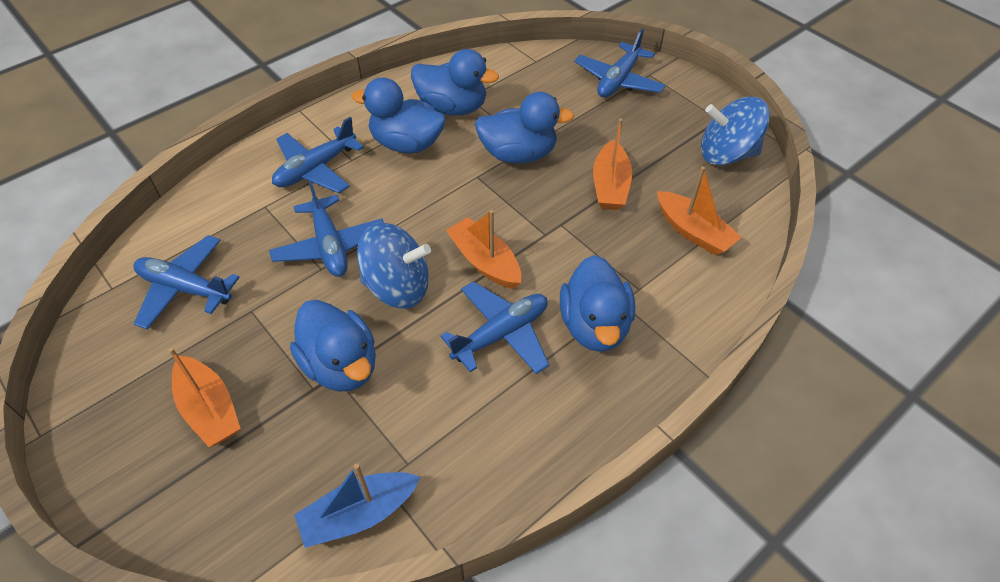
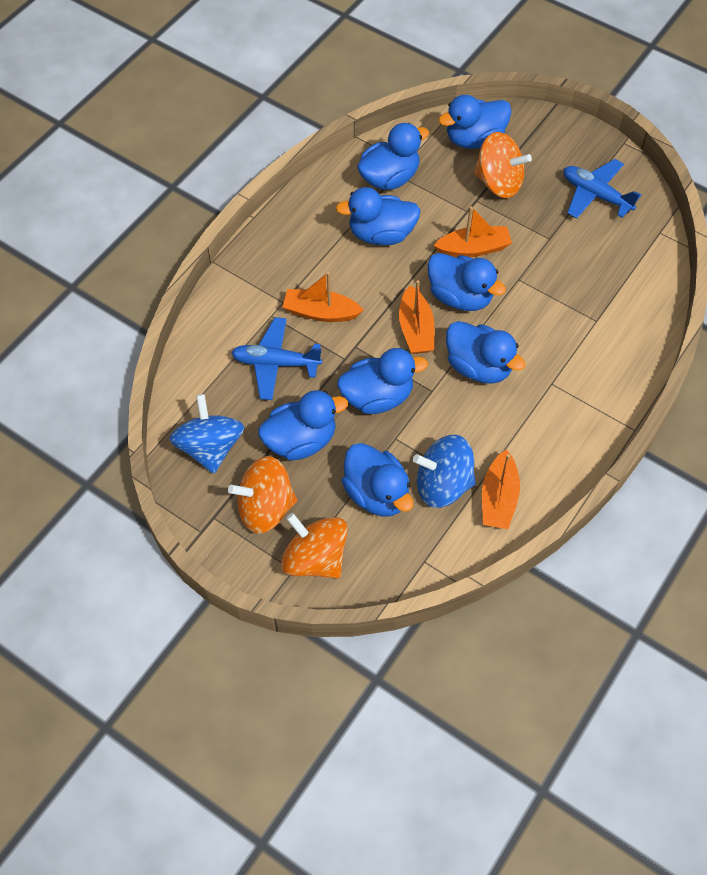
blue boat: [294,464,420,548] = 1 -> none = 0
blue duck: [290,300,376,392] [352,77,446,153] [411,49,499,115] [475,92,574,164] [560,255,635,352] = 5 -> [258,390,348,461] [336,187,421,245] [337,348,428,414] [341,443,413,517] [357,123,429,190] [428,253,506,311] [438,95,512,149] [446,321,526,384] = 8
blue plane: [133,235,240,329] [269,181,384,277] [272,117,364,193] [441,281,549,374] [574,29,666,97] = 5 -> [231,317,322,400] [563,159,641,219] = 2
orange spinning top: none = 0 -> [228,456,297,534] [281,513,348,578] [474,132,532,198] = 3

